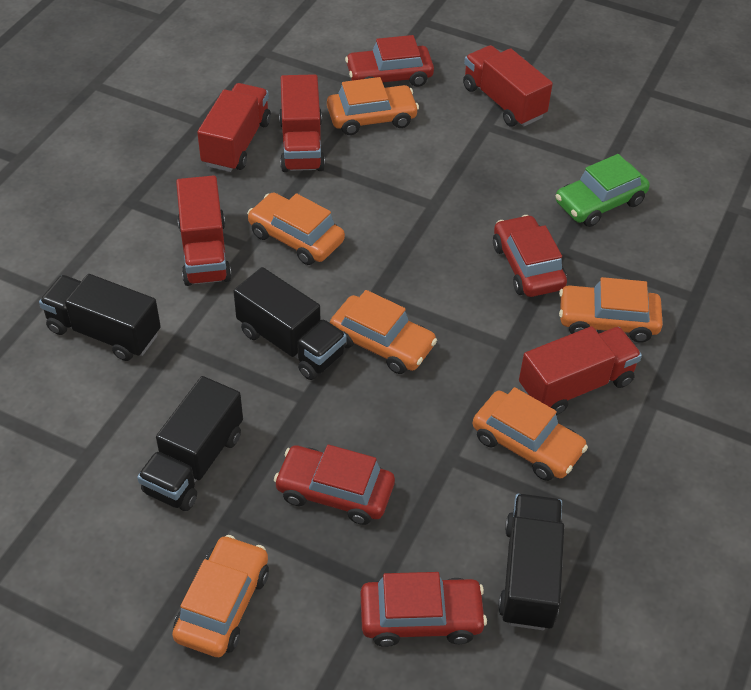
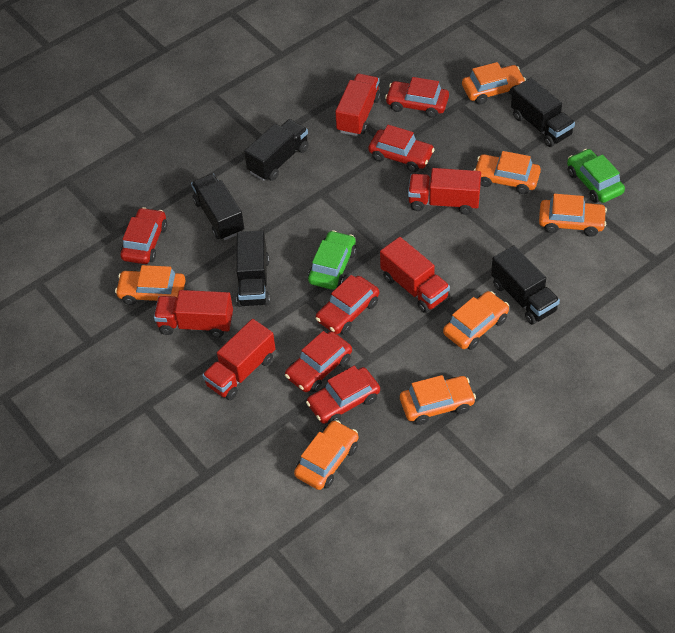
black truck: [39,274,161,361] [137,376,243,511] [233,267,346,380] [498,494,564,630] = 4 -> [191,174,244,240] [236,230,270,307] [244,119,309,181] [491,245,560,324] [511,78,575,147] = 5
green car: [555,154,650,227] = 1 -> [308,230,357,290] [567,149,625,203] = 2
orange car: [172,535,269,657] [247,193,345,265] [327,77,419,135] [330,290,437,374] [473,387,588,481] [559,277,663,343] = 6 -> [115,265,186,305] [294,420,358,490] [400,375,476,425] [443,291,509,350] [462,62,526,105] [473,151,541,194] [539,194,607,237] = 7
red car: [274,445,395,525] [345,35,434,87] [360,572,487,647] [493,215,567,297] = 4 -> [120,207,167,264] [285,331,352,393] [306,366,380,424] [316,275,379,334] [368,125,435,172] [385,77,449,118] = 6

